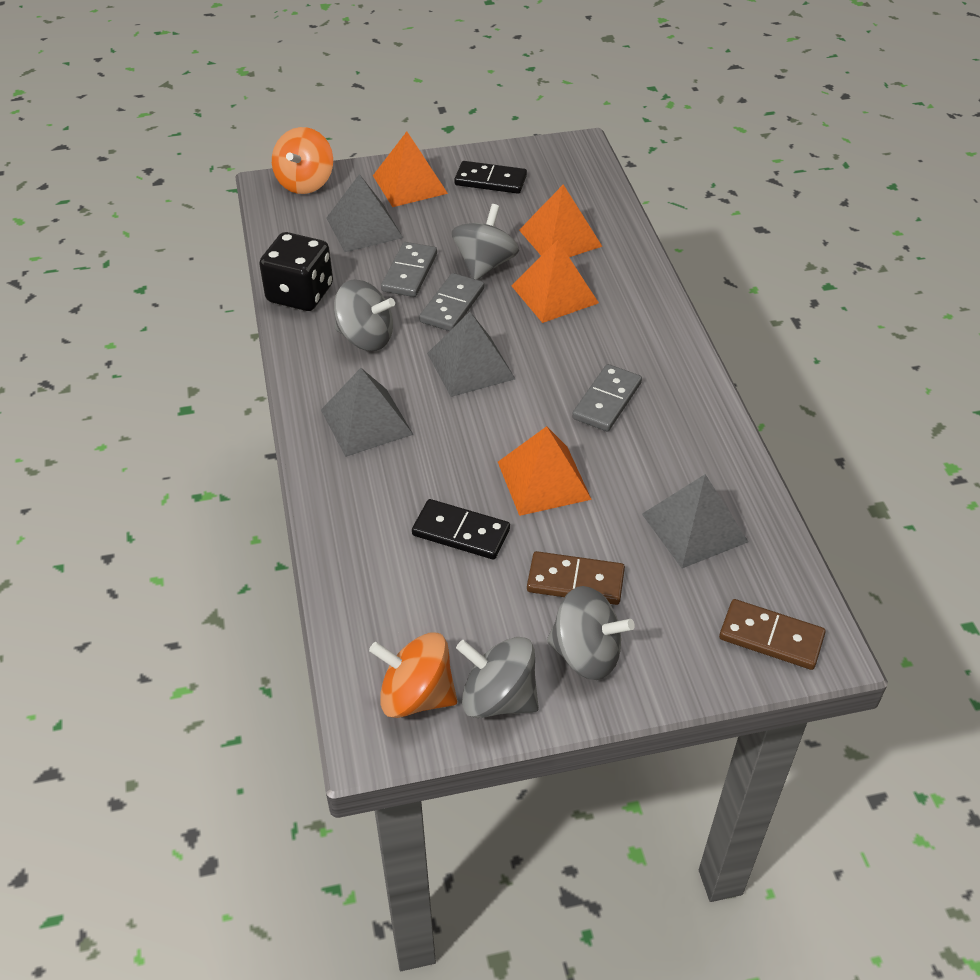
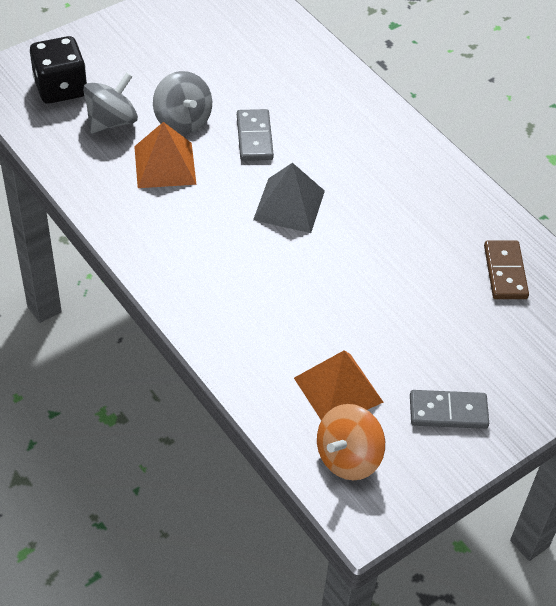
black domino: [412,499,510,560] [454,161,527,194] = 2 -> none = 0
brown domino: [527,551,625,605] [719,599,825,670] = 2 -> [484,240,529,299] = 1
grey domino: [381,242,437,297] [419,273,484,331] [572,364,642,431] = 3 -> [237,109,274,161] [410,390,489,429] = 2
grey pyramid: [321,368,413,457] [326,174,403,252] [427,312,515,397] [642,474,749,568] = 4 -> [253,163,325,233] = 1
grey spinning top: [334,279,395,351] [452,204,519,280] [456,637,539,718] [547,586,635,680] = 4 -> [83,73,138,134] [153,71,212,134] = 2
orange pyramid: [373,132,448,207] [498,426,592,516] [511,240,599,323] [519,184,603,257] = 4 -> [134,122,197,188] [294,350,384,420] = 2
orange spinning top: [272,127,333,194] [369,632,457,718] = 2 -> [317,404,385,480] = 1

